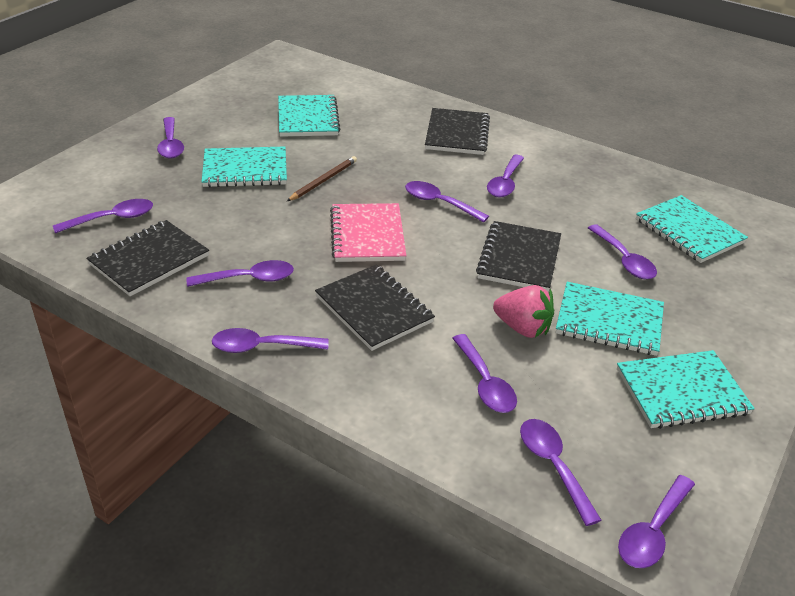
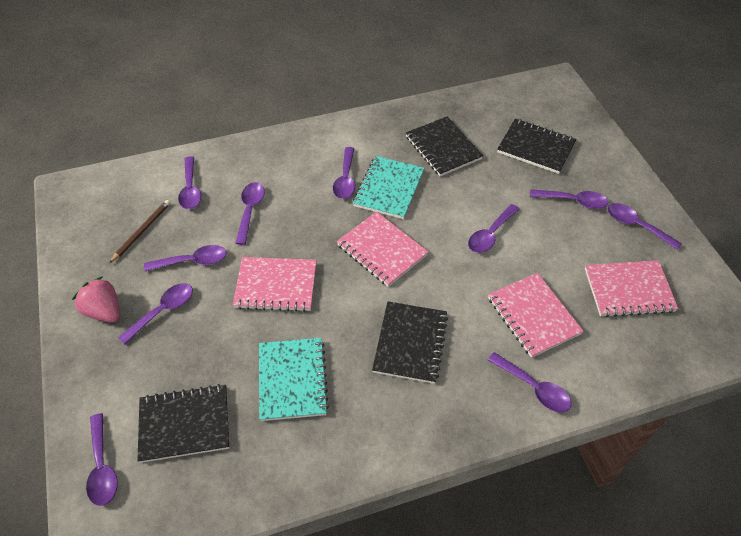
pink notebook: [330,203,406,262] = 1 -> [233,257,317,312] [337,212,428,287] [488,273,584,358] [585,260,679,317] = 4
turquoise notebook: [202,147,287,187] [278,95,340,137] [556,282,664,356] [617,350,755,429] [636,195,748,263] = 5 -> [259,338,329,421] [353,156,424,219] = 2

